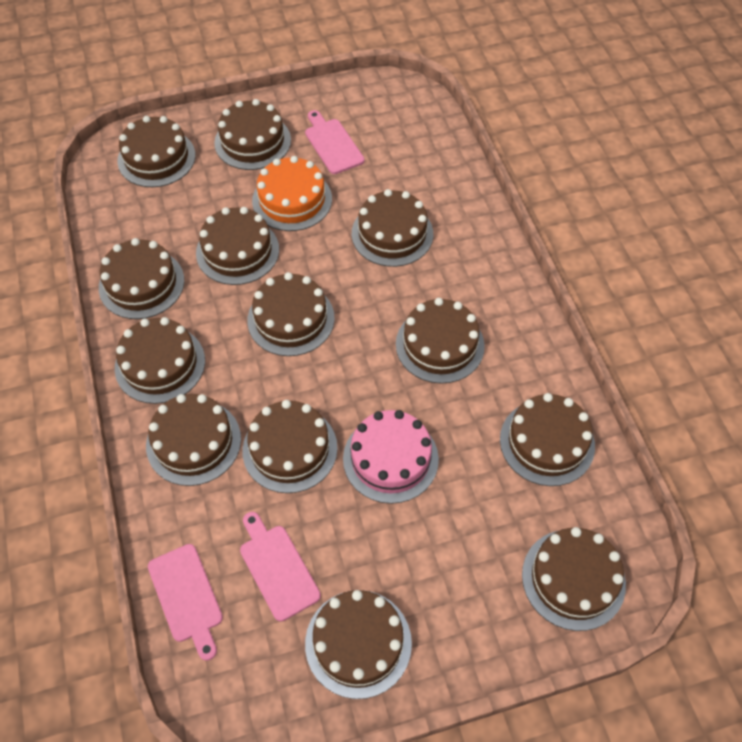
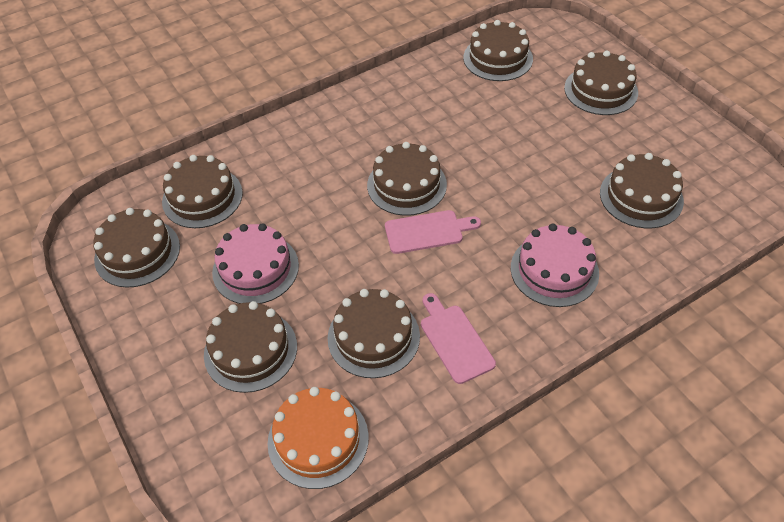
brown cake: [99,238,184,319] [115,317,205,404] [117,116,195,187] [146,394,241,486] [196,207,279,285] [214,99,291,170] [242,400,338,493] [247,272,335,356] [305,590,412,699] [352,189,433,267] [396,298,485,384] [500,393,595,486] [522,527,626,631] = 13 -> [93,208,180,288] [162,155,243,228] [204,301,297,393] [328,289,420,378] [367,142,447,216] [463,20,533,81] [564,51,638,115] [600,153,684,228] = 8
pink cake: [343,410,439,504] = 1 -> [212,223,299,304] [511,223,599,307] = 2
pink cutting board: [148,544,223,661] [240,512,321,622] [305,110,365,174] = 3 -> [385,210,481,254] [421,293,496,384] = 2

